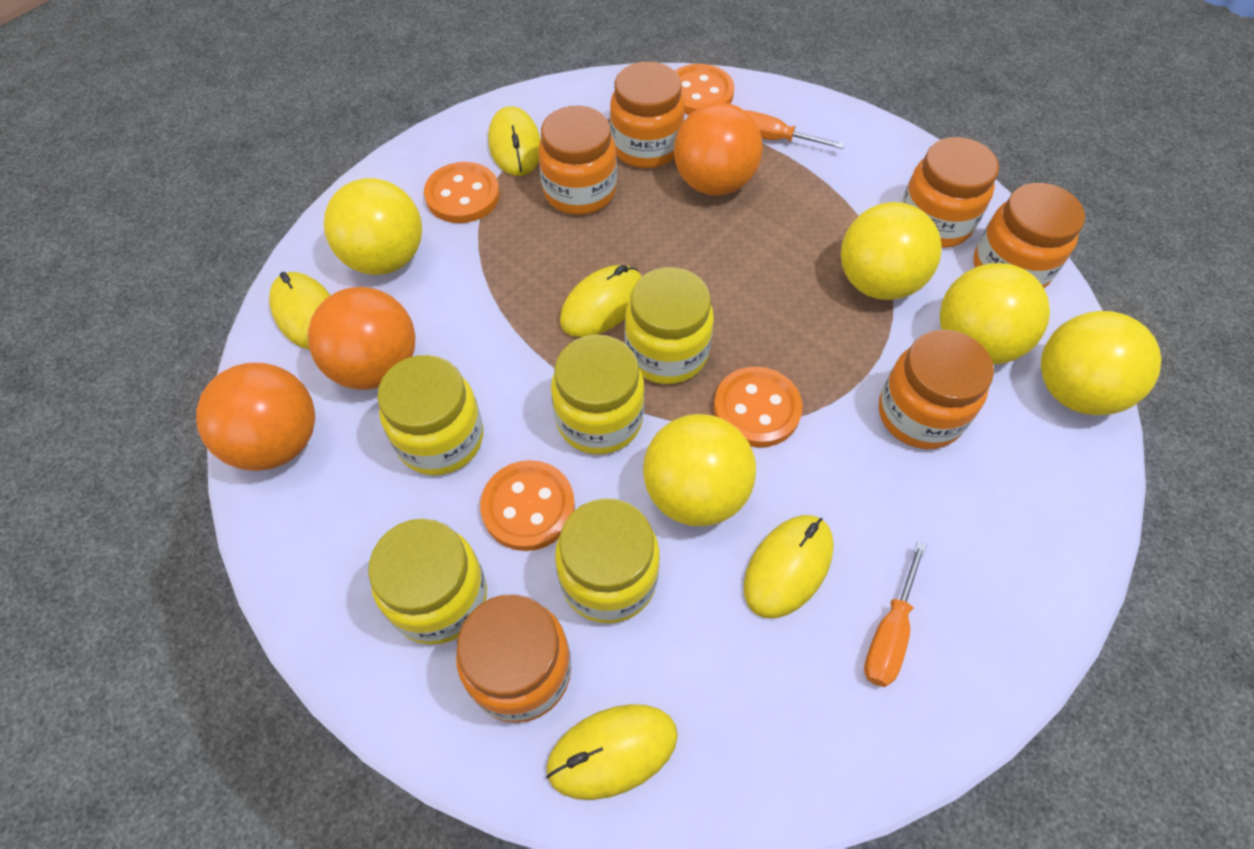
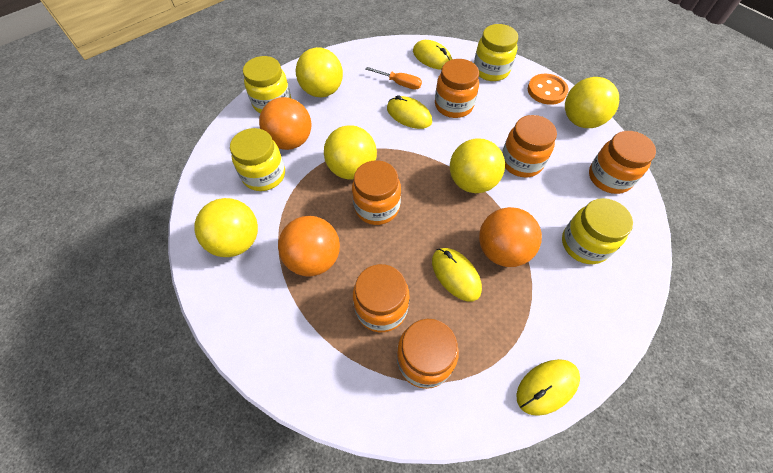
orange button: [424,162,500,223] [480,460,575,551] [675,64,734,115] [714,367,803,447] = 4 -> [528,74,568,105] = 1
orange screwdriver: [744,110,845,149] [864,541,927,687] = 2 -> [365,67,422,90] = 1
yellow jar: [368,519,487,644] [377,355,483,475] [551,335,645,454] [555,498,660,623] [625,267,714,384] = 5 -> [230,128,285,191] [243,56,291,114] [474,24,518,81] [562,198,633,264] = 4
yellow mouse: [269,272,331,350] [488,106,541,176] [546,704,678,800] [560,265,642,337] [744,515,834,618] = 5 -> [387,95,432,129] [413,40,452,70] [432,248,482,301] [516,359,580,416] = 4

